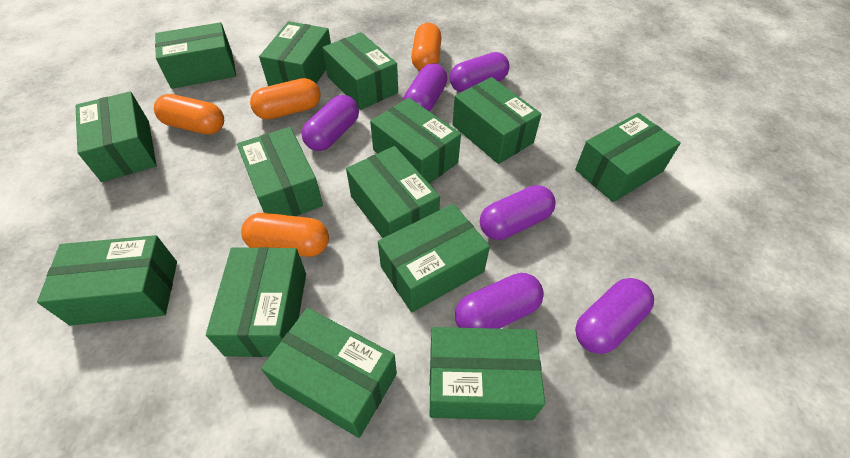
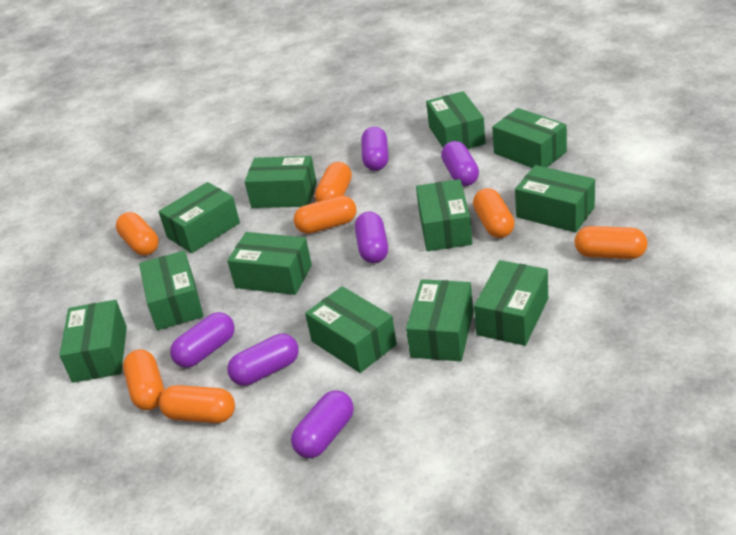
green box: [37,235,177,326] [76,91,157,182] [155,22,236,89] [206,247,306,357] [237,127,323,216] [259,21,331,86] [261,308,397,438] [322,32,398,110] [346,146,440,238] [370,98,461,184] [378,204,490,313] [430,327,545,421] [452,77,542,164] [575,113,681,202] = 14 -> [60,300,127,383] [139,250,204,331] [158,182,240,253] [227,232,312,295] [245,156,317,208] [305,286,397,373] [406,279,473,361] [416,179,472,251] [426,91,486,149] [474,260,548,346] [492,108,567,168] [515,165,595,233] = 12
orange capsule: [154,94,224,134] [241,213,329,257] [250,78,321,120] [411,23,441,71] = 4 -> [116,212,159,255] [123,350,164,410] [159,385,235,423] [294,196,357,234] [315,162,352,202] [473,188,515,238] [574,226,648,259] = 7

